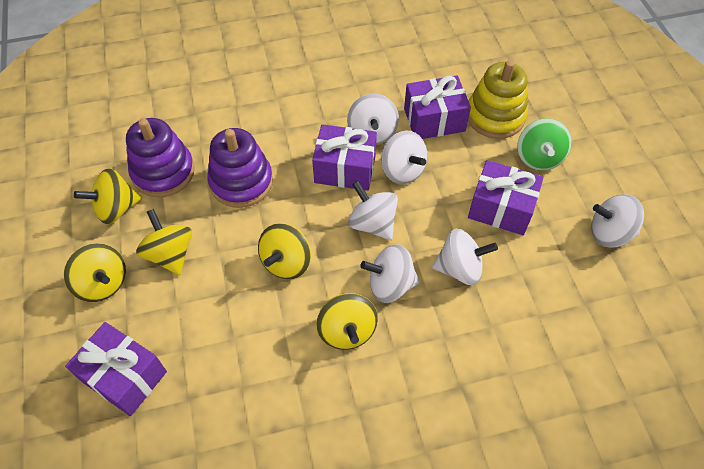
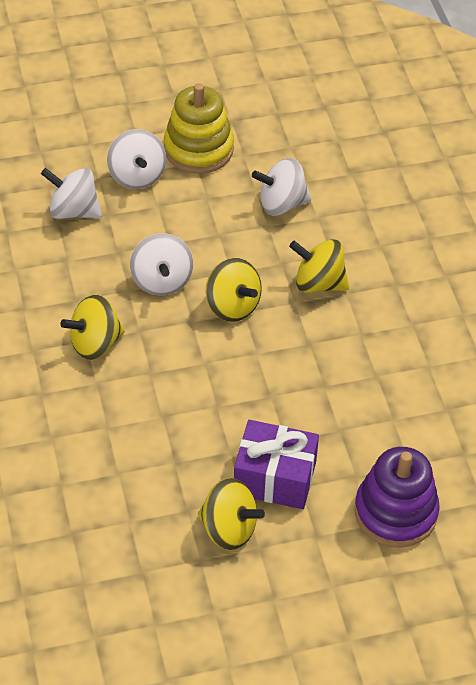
green spinning top: [517,118,572,171] = 1 -> none = 0
purple gift: [65,322,167,416] [312,124,377,191] [404,76,471,139] [468,160,544,235] = 4 -> [234,420,319,509] = 1
purple stacking toy: [126,118,195,197] [207,128,273,208] = 2 -> [355,447,440,548] = 1
white spinning top: [347,94,399,145] [348,181,398,240] [360,244,420,303] [381,131,428,184] [432,229,498,285] [591,194,644,248] = 6 -> [41,168,102,219] [107,129,166,189] [130,233,193,295] [252,158,312,216] = 4
yellow spinning top: [64,243,126,302] [74,168,142,224] [136,209,192,275] [258,223,311,279] [316,293,378,350] = 5 -> [60,295,125,360] [198,478,265,550] [205,258,262,322] [289,239,349,293] = 4

